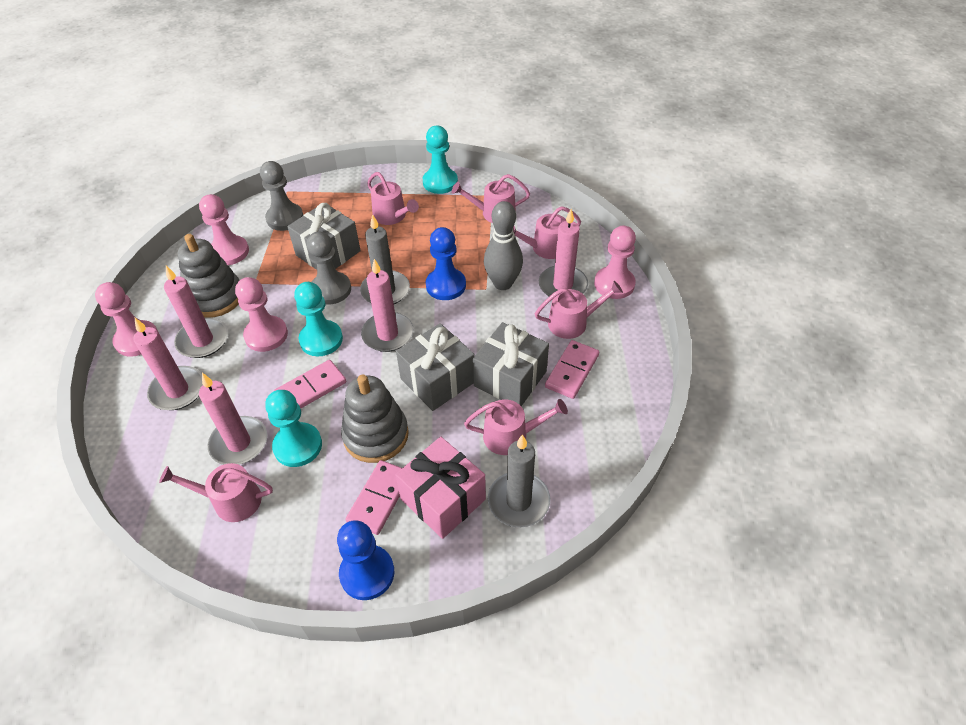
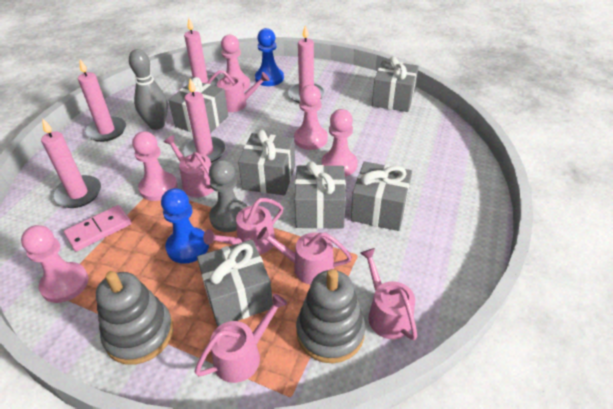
grey candle: [360,214,410,304] [488,434,550,528] = 2 -> none = 0
grey gift: [287,203,361,270] [396,323,475,411] [473,322,549,406] = 3 -> [168,77,228,133] [197,240,273,327] [238,130,295,195] [294,161,346,229] [351,161,412,231] [372,56,419,112] = 6
grey pawn: [260,161,303,231] [307,232,351,305] = 2 -> [209,160,248,232] = 1
pink domino: [274,360,346,409] [346,460,402,535] [545,340,599,399] = 3 -> [64,205,131,251] = 1
pink gift: [395,437,486,539] = 1 -> none = 0
pink pawn: [95,282,159,357] [199,194,249,265] [235,277,288,352] [594,226,636,299] = 4 -> [21,225,88,303] [132,131,178,201] [221,35,250,91] [294,85,328,150] [322,109,358,176] = 5
turquoise pawn: [265,390,322,467] [294,282,343,356] [423,126,458,194] = 3 -> none = 0

